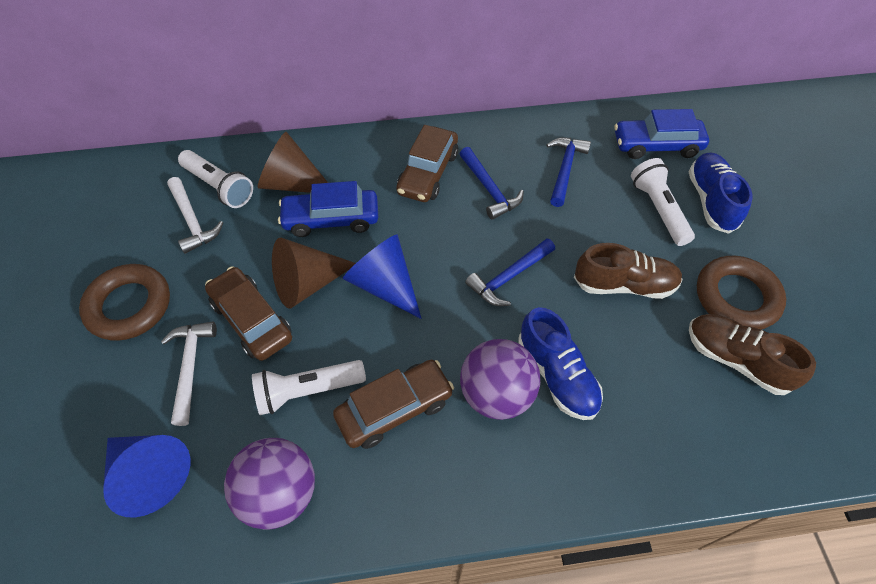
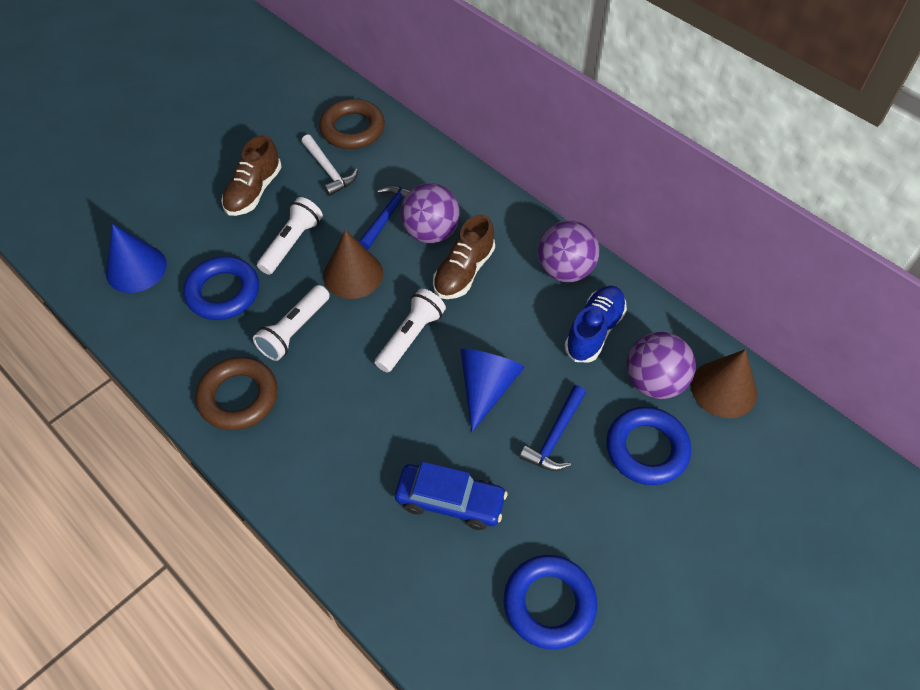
blue car: [278,181,378,237] [614,109,709,159] = 2 -> [395,462,508,530] = 1
blue hammer: [460,147,524,220] [465,238,555,306] [546,138,591,207] = 3 -> [359,185,411,250] [519,385,586,471] = 2
blue ring: none = 0 -> [183,256,259,320] [504,555,597,650] [606,407,691,485] = 3
blue shoe: [518,307,603,420] [689,153,753,234] = 2 -> [565,285,627,363] = 1
brown car: [205,266,292,361] [333,360,454,449] [396,125,458,202] = 3 -> none = 0
purple ball: [224,438,315,529] [460,339,540,420] = 2 -> [401,183,460,243] [538,221,600,282] [626,332,696,399] = 3
white hammer: [161,322,217,426] [167,177,223,254] = 2 -> [301,134,358,196] = 1

